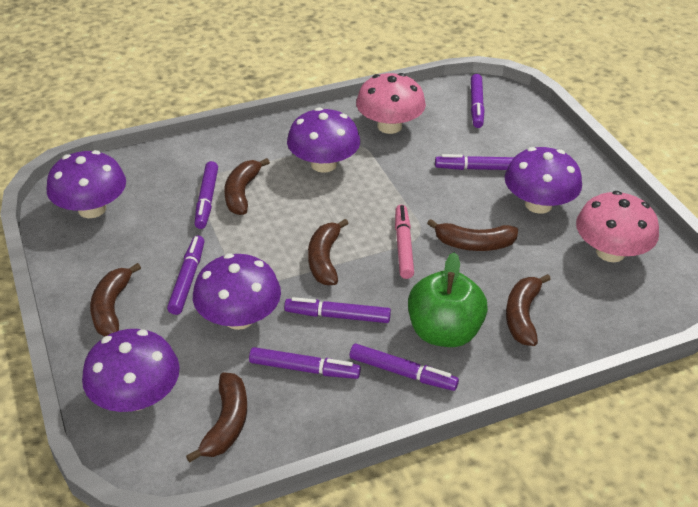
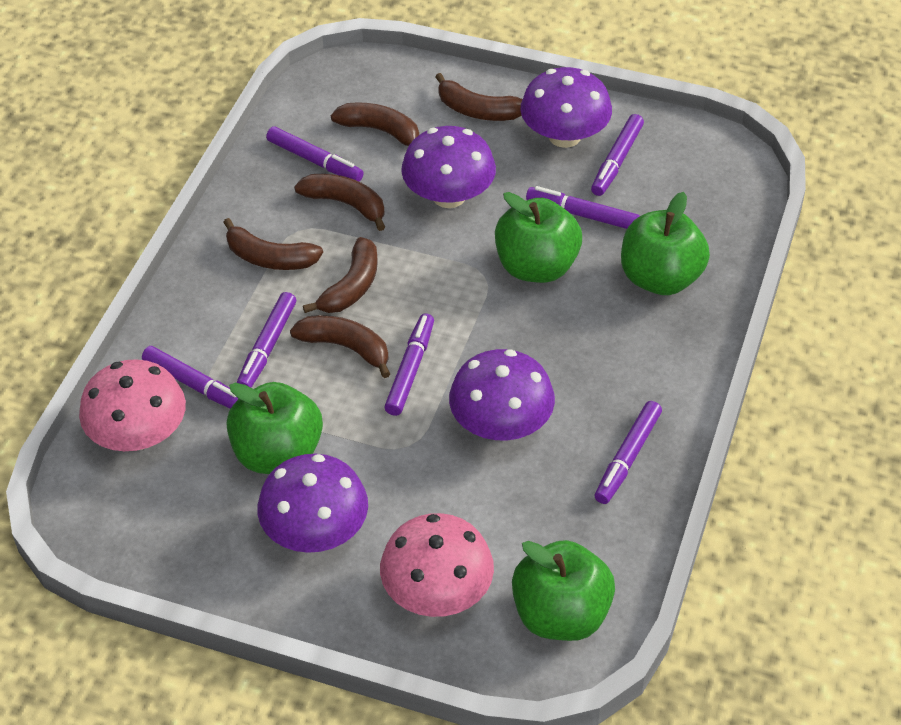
green apple: [408,252,488,347] = 1 -> [227,382,323,474] [495,192,582,283] [512,540,615,641] [621,192,710,295] = 4
pink marker: [395,205,414,279] = 1 -> none = 0
purple mushroom: [47,150,126,218] [82,329,180,412] [193,254,281,330] [287,107,360,173] [505,147,582,214] = 5 -> [257,454,368,553] [401,126,496,208] [449,349,555,440] [521,67,612,148] = 4

